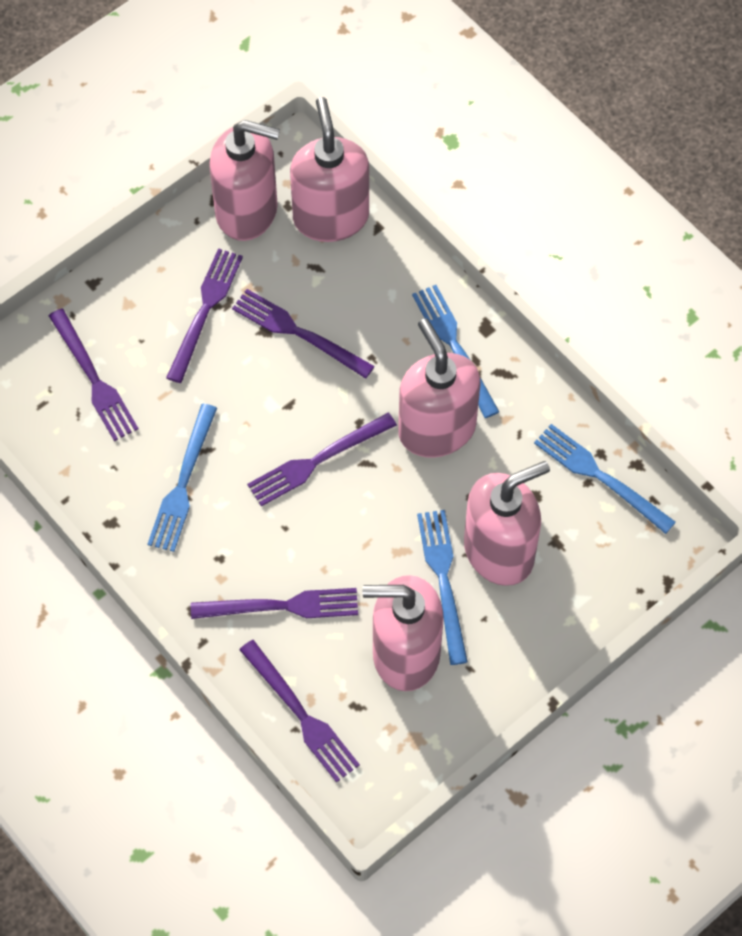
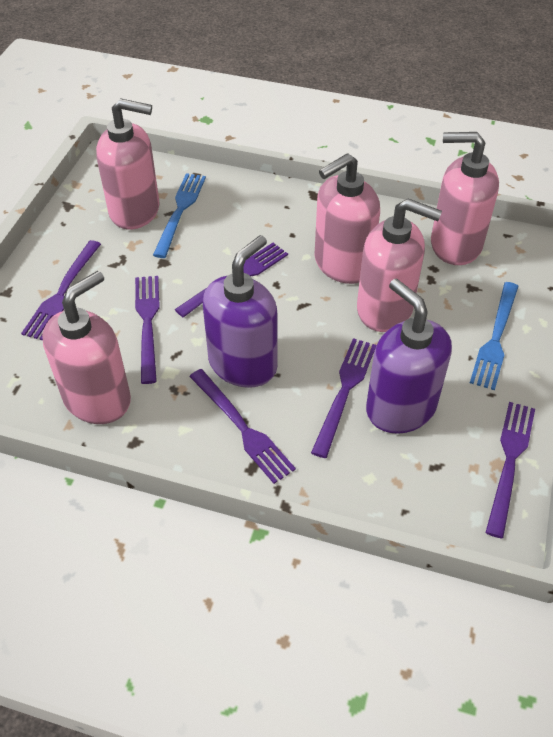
blue fork: [147,404,217,552] [412,285,499,418] [417,510,468,665] [534,424,676,534] = 4 -> [153,173,206,258] [470,282,519,390] = 2
purple soap dispenser: none = 0 -> [203,235,277,388] [366,278,452,434] = 2

